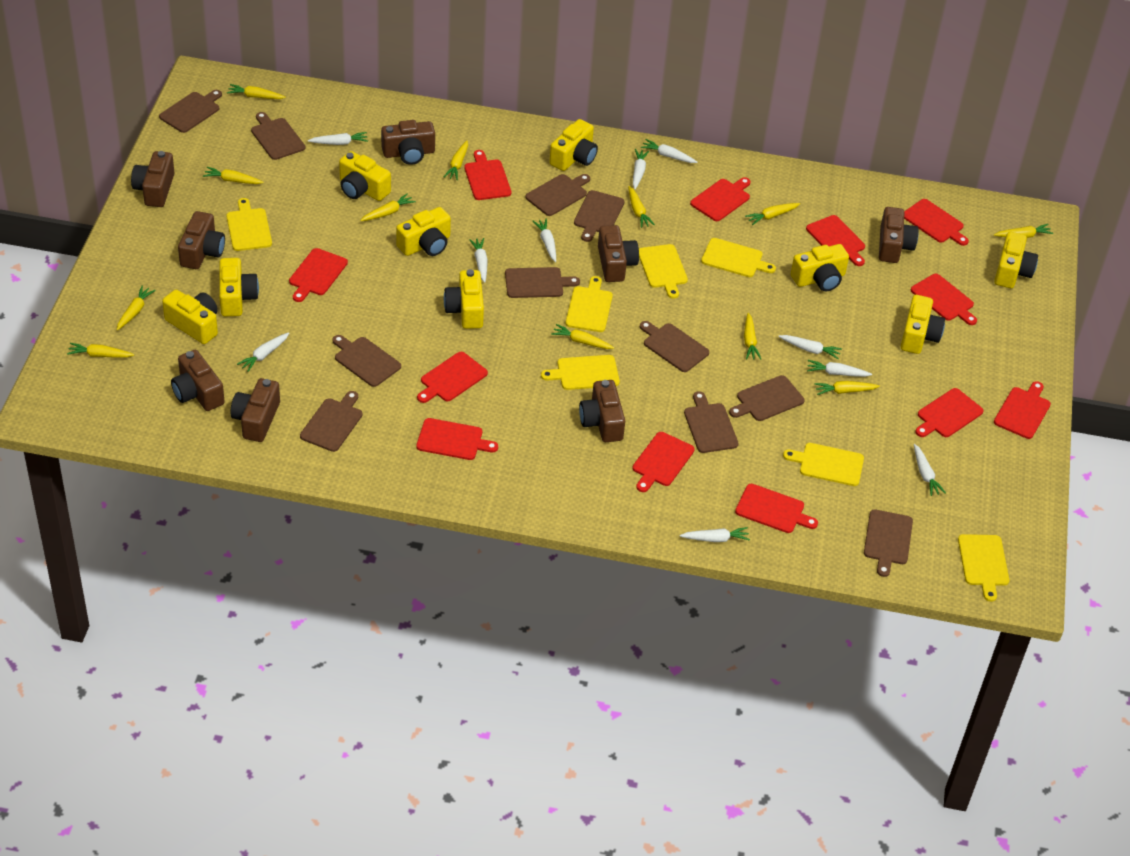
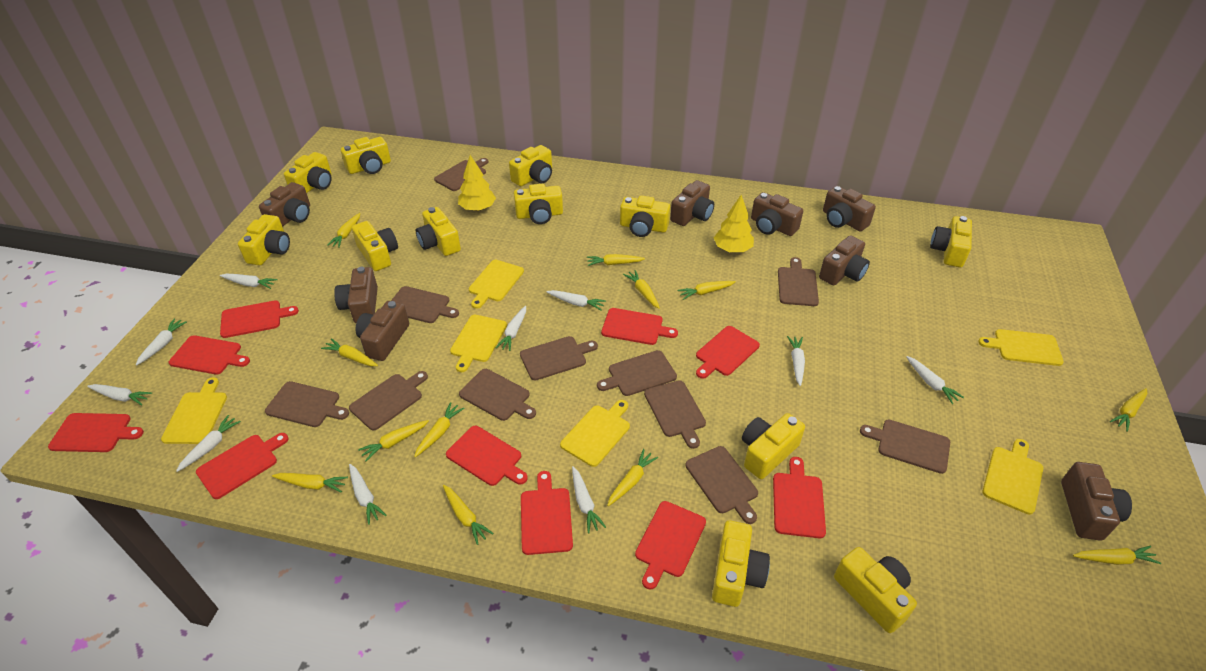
red cutting board: [289,248,348,302] [416,418,498,460] [417,352,488,403] [464,150,511,200] [632,432,695,492] [690,177,751,221] [735,484,818,533] [806,215,865,266] [904,199,969,246] [911,274,977,325] [915,388,984,437] [994,381,1051,439] = 12 -> [48,413,144,452] [169,335,250,375] [196,433,289,499] [220,300,299,338] [446,426,528,486] [521,471,573,555] [601,308,678,345] [635,501,706,590] [696,326,760,379] [773,457,826,538] = 10
yellow camera: [162,290,218,344] [219,258,259,316] [339,151,391,201] [396,207,451,256] [444,269,484,329] [549,119,598,171] [791,244,849,291] [901,295,945,354] [994,232,1038,288] = 9 -> [238,214,290,265] [284,152,332,193] [341,137,391,174] [352,221,398,271] [416,207,461,256] [509,145,552,186] [514,184,563,224] [620,196,670,237] [712,520,770,607] [742,413,805,479] [834,547,917,633] [930,216,972,268] = 12
yellow cutting board: [226,198,272,251] [541,355,620,390] [566,276,613,332] [639,244,688,298] [701,238,776,277] [783,443,864,486] [958,534,1009,602] = 7 -> [161,377,227,444] [450,315,507,372] [469,260,524,309] [560,400,630,467] [978,329,1064,366] [982,439,1043,515] = 6
yellow tree: none = 0 -> [458,155,496,211] [714,195,754,252] = 2

